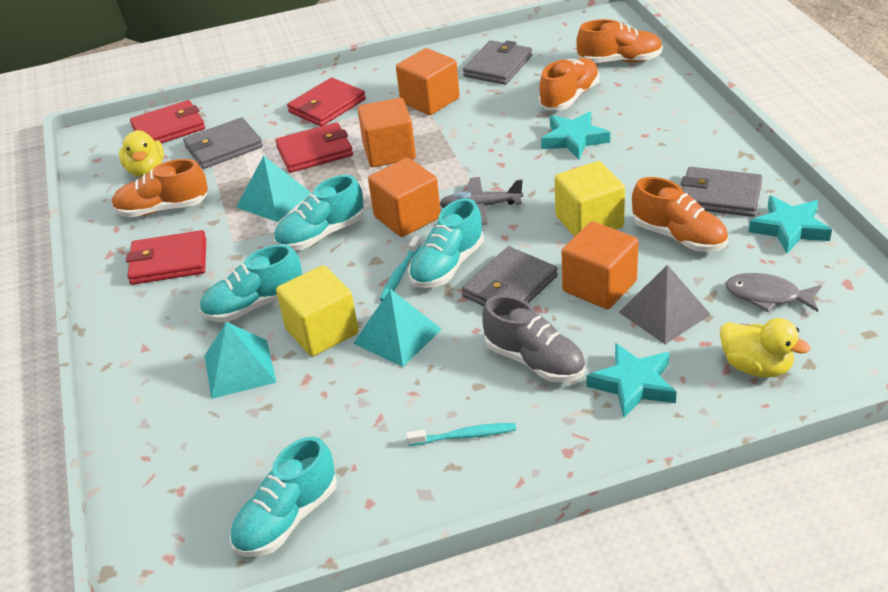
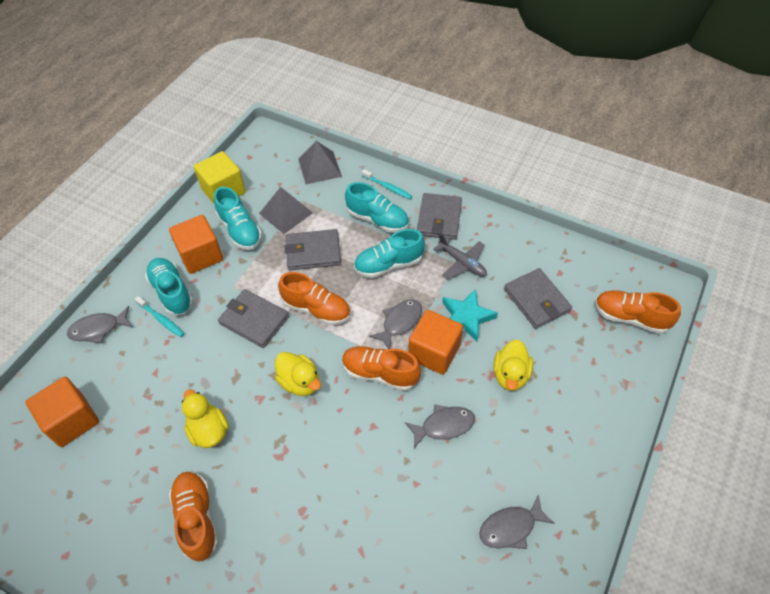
grey fish: [726,273,822,312] = 1 -> [67,306,132,343] [369,299,422,349] [405,404,475,449] [479,495,555,549] = 4
grey pyramid: [619,265,711,344] = 1 -> [259,187,313,234] [298,141,342,184] = 2
grey shoe: [482,295,585,383] = 1 -> none = 0
orange cube: [358,98,416,167] [368,158,441,237] [396,48,459,115] [562,221,638,309] = 4 -> [25,377,99,447] [169,215,223,274] [408,310,463,375] = 3
red wallet: [126,230,206,285] [130,100,205,143] [276,123,353,173] [287,78,366,126] = 4 -> none = 0
turquoise pyramid: [205,322,277,399] [236,156,311,222] [353,289,441,367] = 3 -> none = 0
turquoise star: [541,112,610,159] [587,343,677,418] [749,196,832,254] = 3 -> [442,289,498,342] = 1
yellow cube: [276,265,359,356] [555,161,625,237] = 2 -> [194,151,246,204] = 1
yellow duck: [119,130,164,177] [720,318,810,378] = 2 -> [182,389,229,448] [275,352,321,396] [493,340,533,391] = 3

